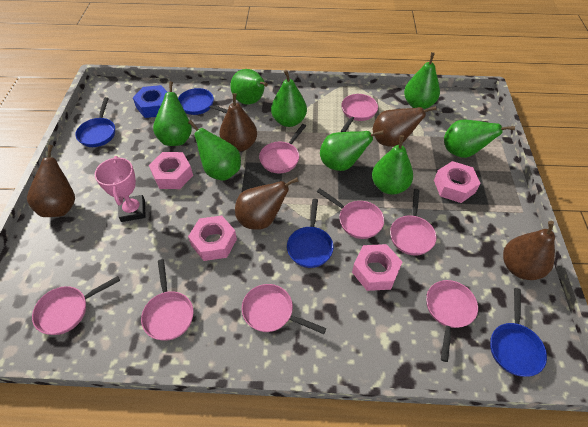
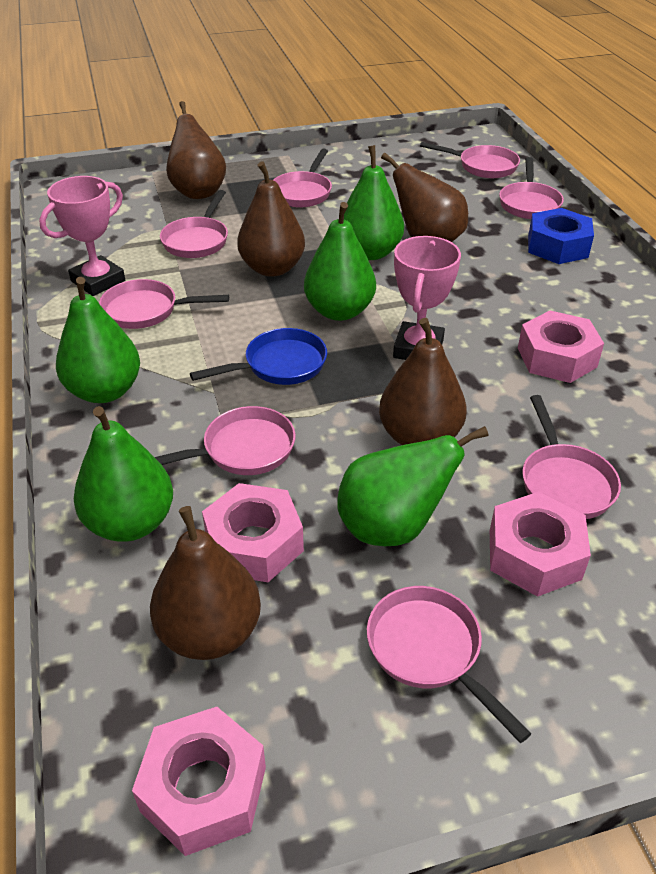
blue pan: [75,97,115,147] [178,88,228,115] [287,198,333,268] [490,288,547,377] = 4 -> [190,328,327,385] = 1
green pear: [153,81,192,146] [188,120,241,181] [230,69,268,105] [271,70,307,127] [320,130,384,171] [372,135,413,194] [404,52,440,109] [444,120,515,158] = 8 -> [56,277,140,403] [74,406,173,542] [304,202,376,321] [337,426,489,546] [344,145,404,260] = 5
pink trophy: [94,156,146,222] = 1 -> [39,176,125,296] [393,236,461,360] = 2

